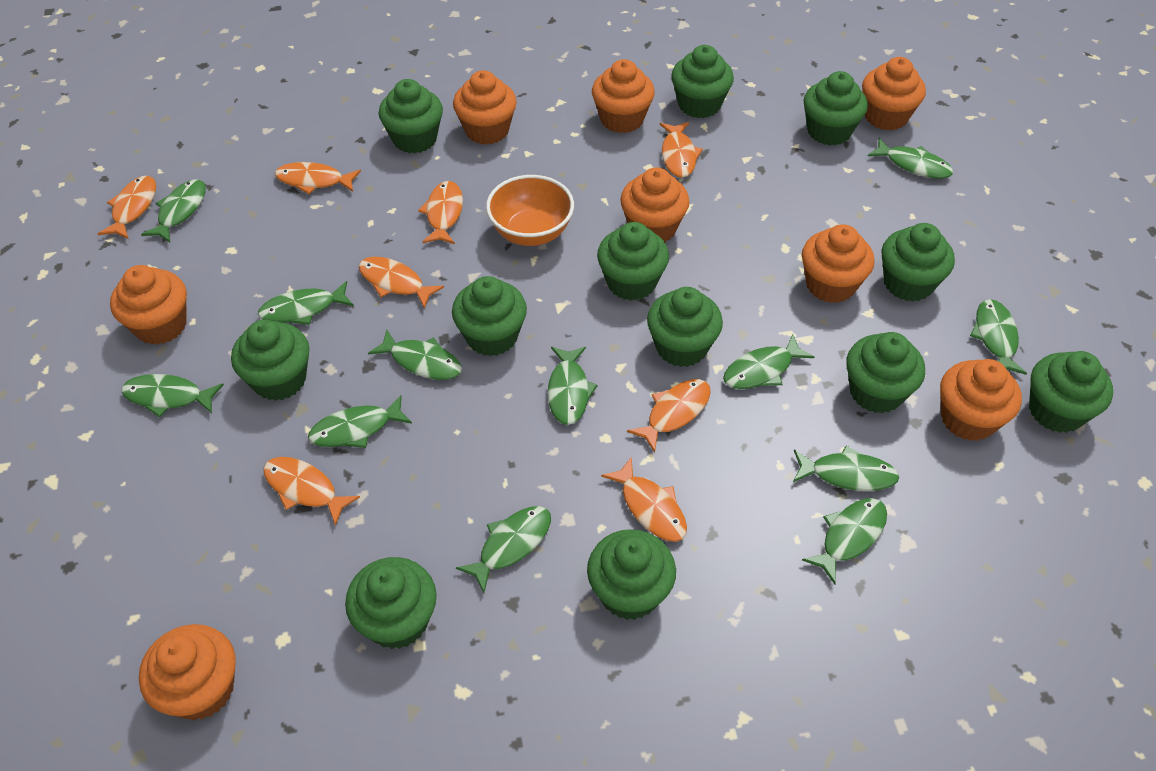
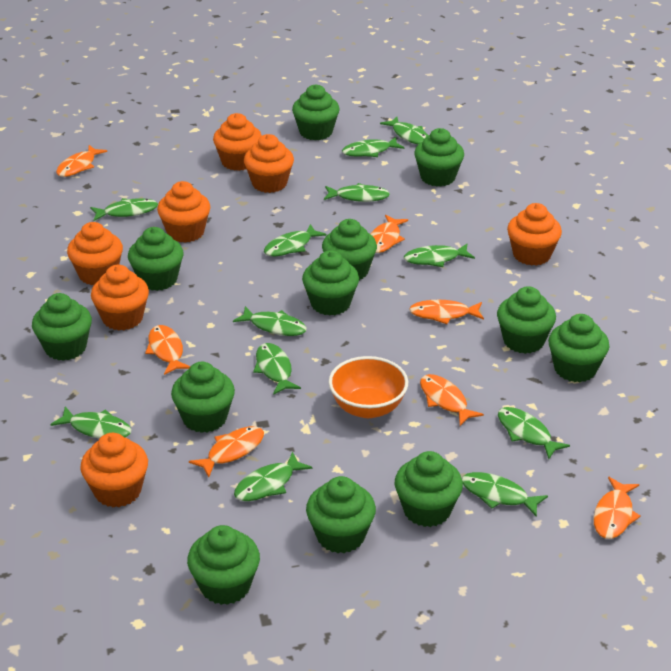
orange cupcake: [110,265,187,345] [139,624,236,720] [453,70,517,145] [592,59,655,133] [620,167,690,242] [802,224,875,303] [862,57,926,131] [940,359,1022,441] = 8 -> [67,222,123,285] [80,433,148,507] [91,265,149,331] [157,181,210,243] [213,113,262,171] [244,134,294,193] [507,203,562,266] = 7
orange fish: [98,176,156,239] [263,457,360,526] [275,162,361,194] [359,257,444,309] [418,181,463,244] [601,457,687,542] [627,379,711,453] [660,122,703,178] = 8 -> [56,145,107,177] [145,325,190,375] [189,426,264,477] [371,215,408,253] [409,300,484,324] [420,374,484,426] [594,477,641,539] = 7

